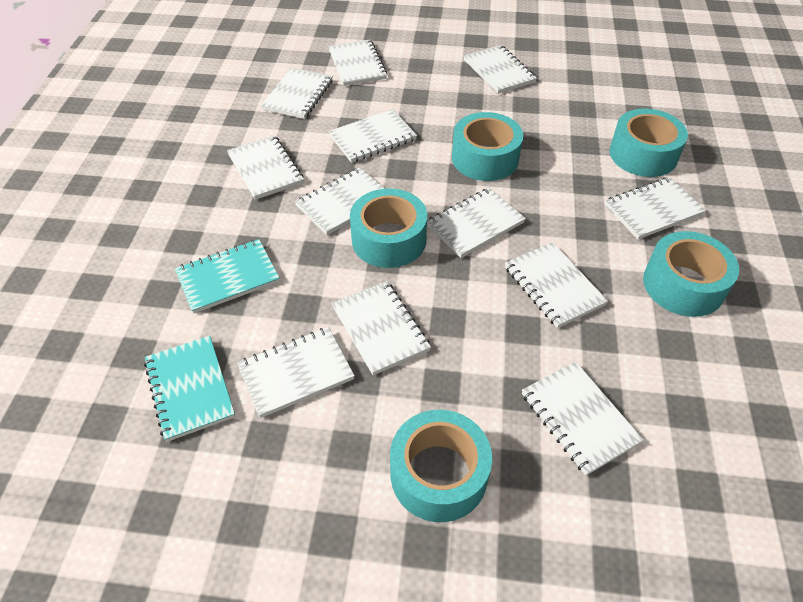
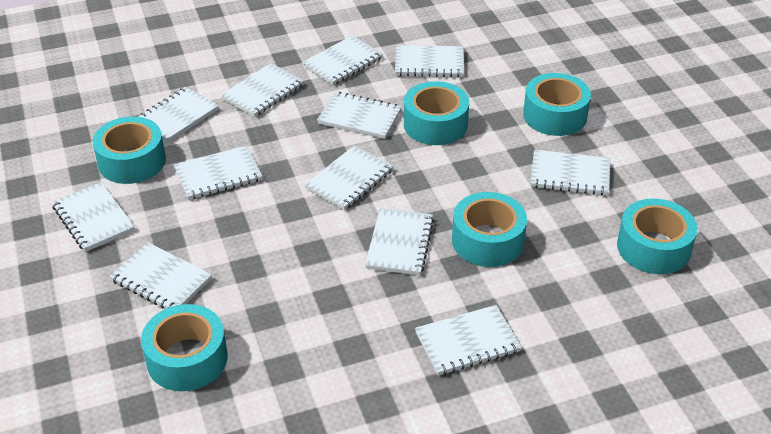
turquoise notebook: [144,336,235,442] [175,239,280,313] = 2 -> none = 0
turquoise tape: [350,188,427,268] [390,410,492,522] [452,112,523,181] [609,109,688,177] [643,231,739,317] = 5 -> [93,117,166,184] [141,304,228,391] [404,81,469,145] [452,192,527,267] [523,73,591,136] [617,198,697,274] = 6

